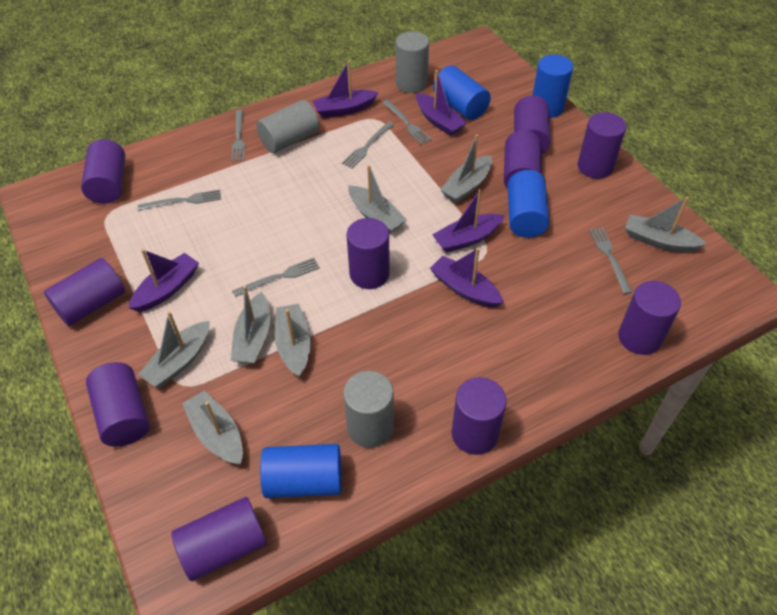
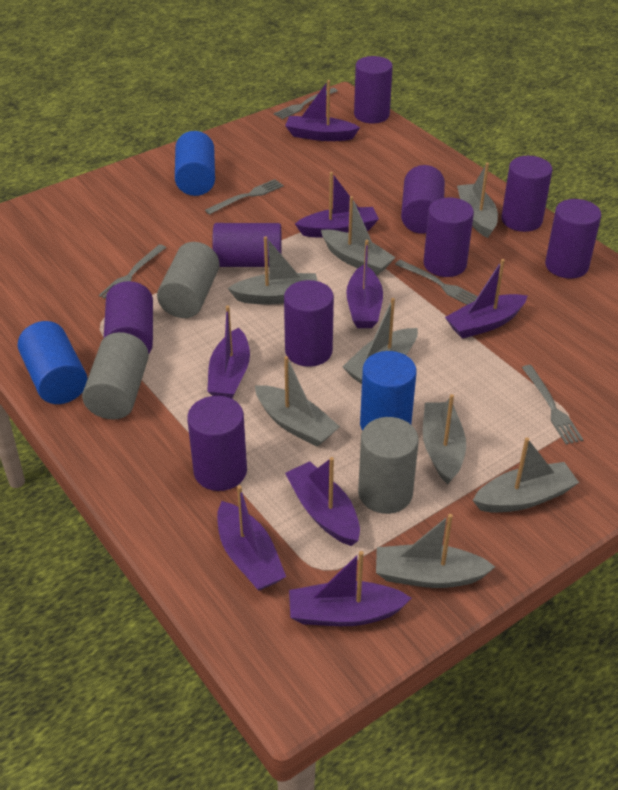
blue cylinder: [260,444,342,498] [433,66,491,120] [507,170,549,238] [533,54,573,118] = 4 -> [18,321,87,404] [175,131,215,196] [360,351,417,431] = 3
grey boat: [138,311,210,387] [182,391,243,465] [231,286,270,364] [275,304,311,377] [348,165,407,234] [440,134,492,203] [625,197,706,252] = 7 -> [228,236,317,305] [255,356,340,447] [321,196,396,276] [343,298,418,384] [376,514,495,588] [423,394,466,484] [457,163,498,238] [473,437,579,512] = 8
grey fork: [138,189,221,211] [232,110,245,162] [232,258,320,297] [342,121,394,168] [382,100,432,145] [589,227,632,294] = 6 -> [99,244,166,299] [205,179,284,214] [274,88,338,119] [395,260,478,305] [522,365,584,445] = 5
purple boat: [129,249,199,312] [313,61,379,118] [416,70,467,136] [430,248,504,308] [432,189,505,253] = 5 -> [207,306,250,399] [217,485,286,591] [285,80,360,141] [285,457,360,546] [289,551,412,626] [295,172,379,238] [346,240,383,328] [445,259,527,339] = 8
purple cylinder: [44,258,125,326] [81,139,125,204] [86,362,150,447] [171,497,267,581] [346,218,390,289] [452,377,507,455] [504,130,542,189] [514,95,550,154] [578,112,626,179] [618,281,681,355] = 10 -> [104,281,153,354] [187,396,247,491] [212,223,282,267] [284,280,334,367] [354,56,393,124] [401,165,445,234] [424,197,474,277] [501,156,552,232] [545,199,601,279] = 9

